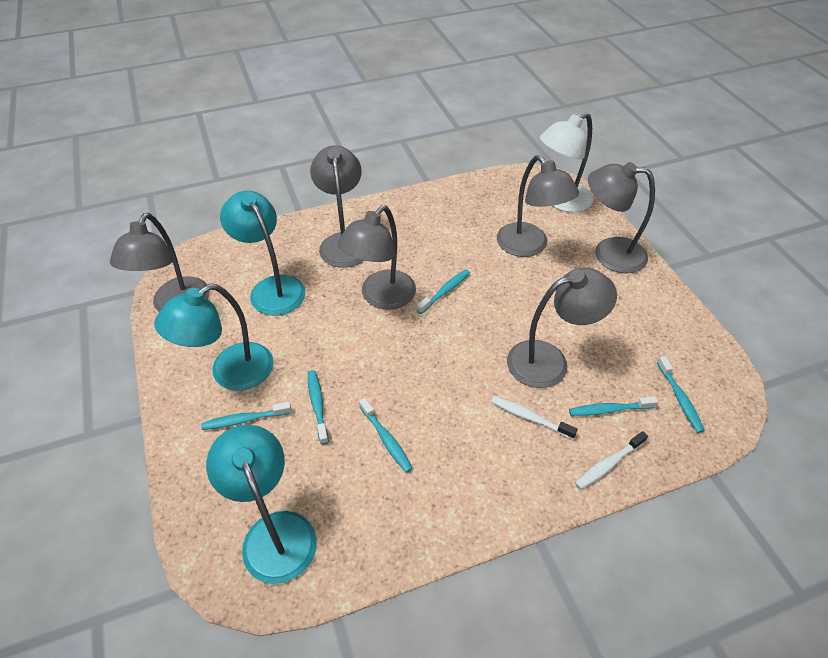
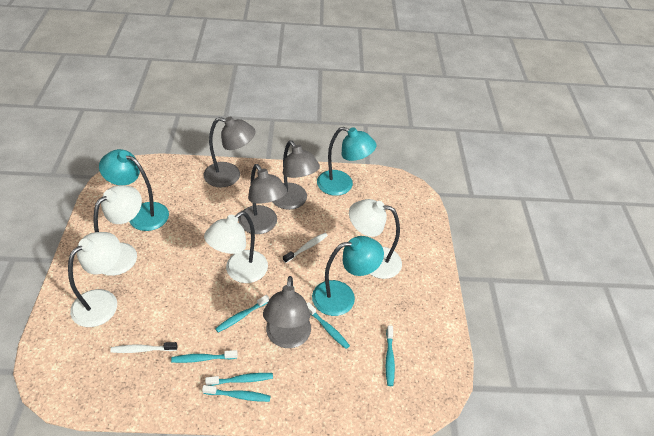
grey lamp: [110,213,209,312] [310,145,364,268] [337,205,416,310] [497,155,579,257] [507,268,617,388] [588,162,655,273] = 6 -> [203,117,256,187] [238,164,287,234] [263,276,311,348] [272,141,320,210] = 4
white lamp: [540,113,593,212] = 1 -> [68,232,121,327] [93,185,142,276] [204,211,268,283] [349,199,402,279] = 4

